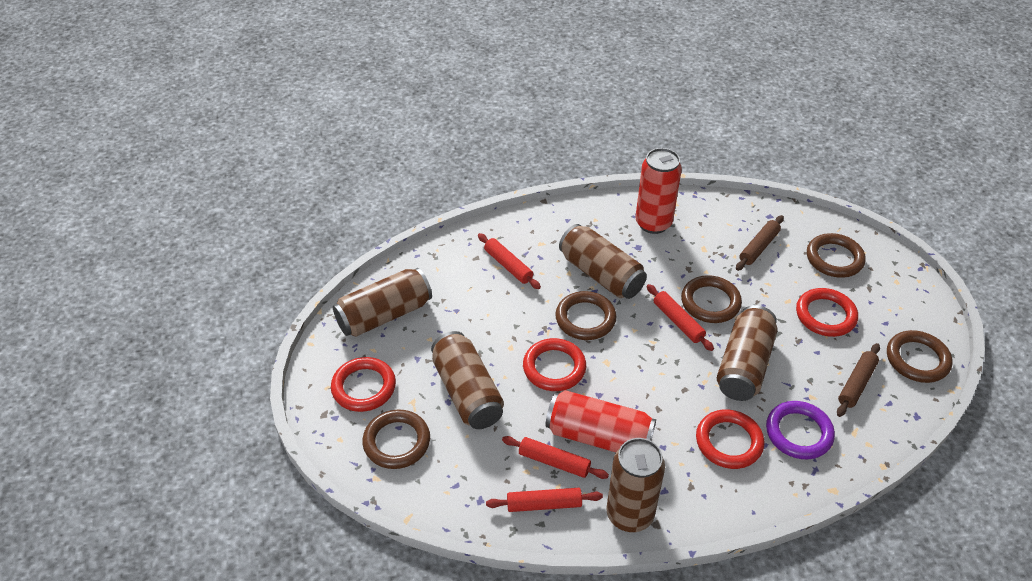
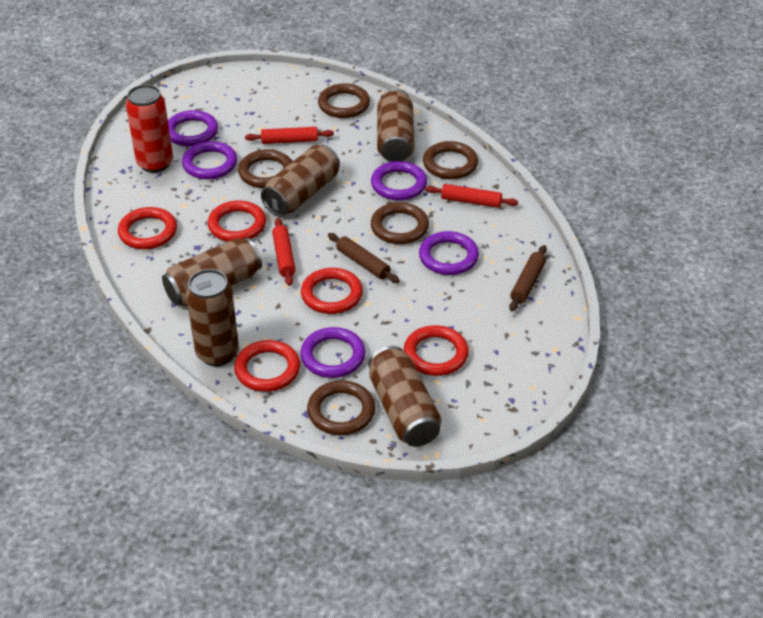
purple ring: [766,401,835,459] = 1 -> [168,110,218,147] [182,141,237,179] [300,327,366,378] [371,161,427,200] [419,231,479,275] = 5
red can: [546,390,656,452] [635,148,682,234] = 2 -> [126,85,173,173] = 1
red ring: [331,357,396,412] [523,338,586,391] [696,409,764,469] [796,288,858,337] = 4 -> [118,207,177,249] [208,200,266,242] [234,340,300,392] [301,268,363,314] [404,325,469,376] = 5
red rolling pin: [478,233,541,289] [486,488,603,512] [502,436,609,479] [647,284,714,351] = 4 -> [245,127,334,144] [272,218,296,286] [425,184,518,208] = 3

